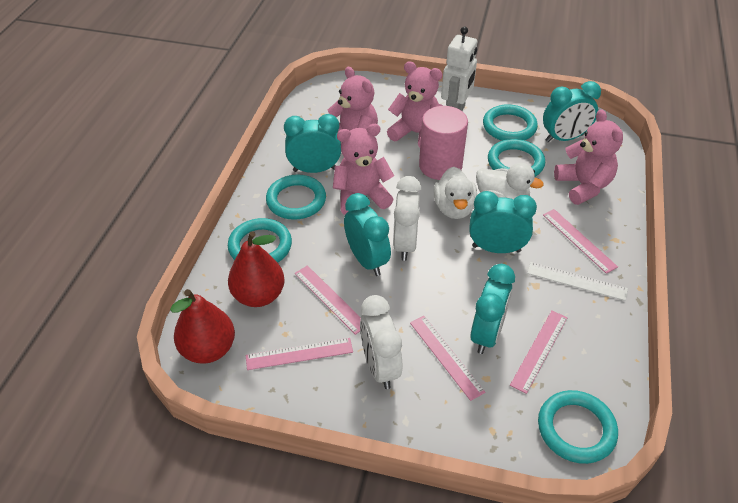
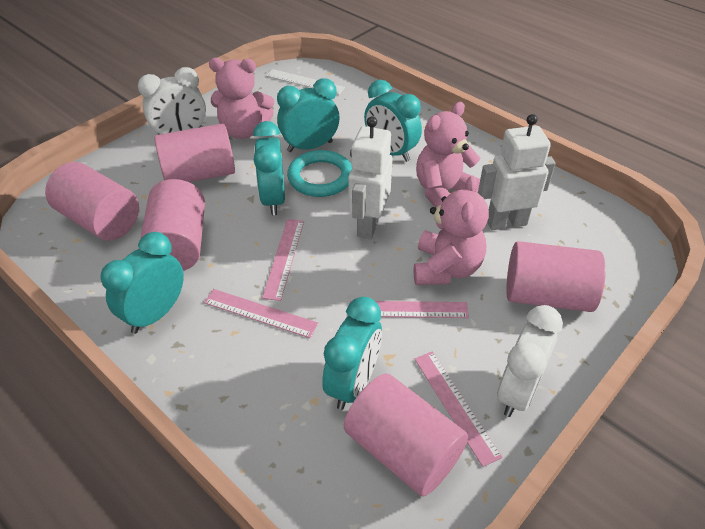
pink cylinder: [419,106,468,180] = 1 -> [45,162,139,240] [139,179,205,271] [154,123,235,182] [344,374,468,497] [506,241,606,312] = 5
pink ruler: [246,338,353,370] [295,265,361,335] [410,316,485,401] [510,311,568,394] [543,209,618,274] = 5 -> [204,289,318,338] [262,219,304,301] [350,301,469,318] [415,351,503,467] = 4
pink teddy bear: [328,67,378,152] [333,124,394,215] [387,61,443,148] [554,109,623,205] = 4 -> [209,58,274,139] [413,175,489,285] [416,102,480,208] = 3
red pear: [170,289,235,364] [228,231,285,307] = 2 -> none = 0
turquoise ring: [228,218,292,263] [266,175,326,220] [483,104,538,141] [488,139,545,177] [538,390,618,464] = 5 -> [287,150,352,197] = 1
white duck: [434,167,477,219] [476,163,544,199] = 2 -> none = 0
white robot: [441,26,477,111] = 1 -> [348,116,393,239] [478,114,556,230] = 2

